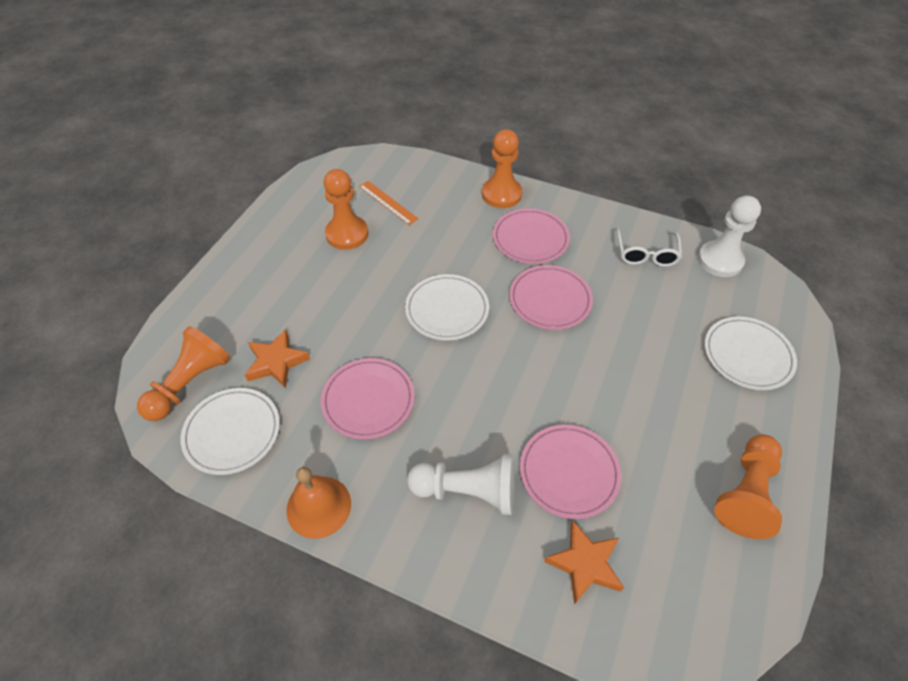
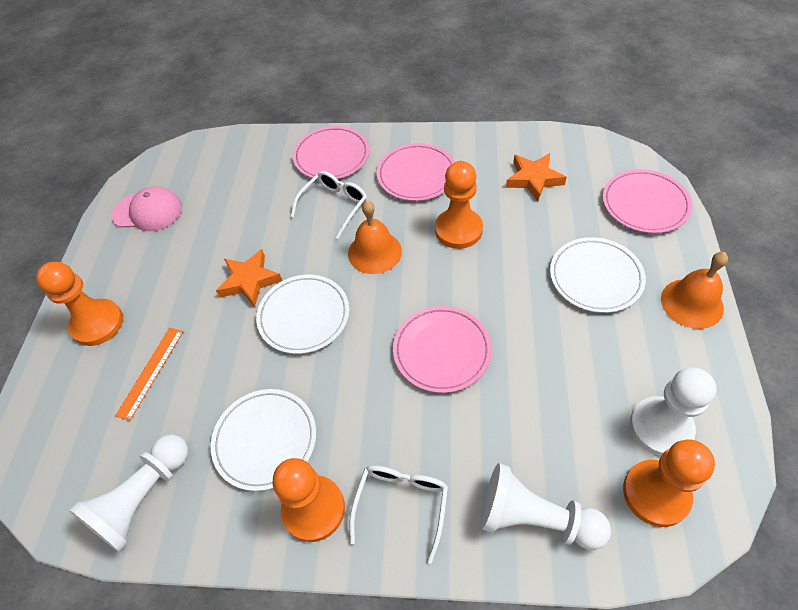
orange bell: [286,467,351,539] = 1 -> [348,200,402,274] [661,252,728,329] = 2
pink cap: none = 0 -> [112,186,182,231] = 1
white glasses: [616,227,682,267] = 1 -> [291,171,367,239] [350,465,448,564] = 2
white pawn: [407,454,515,515] [698,196,761,277] = 2 -> [69,434,189,553] [480,463,611,550] [630,367,716,456] = 3

